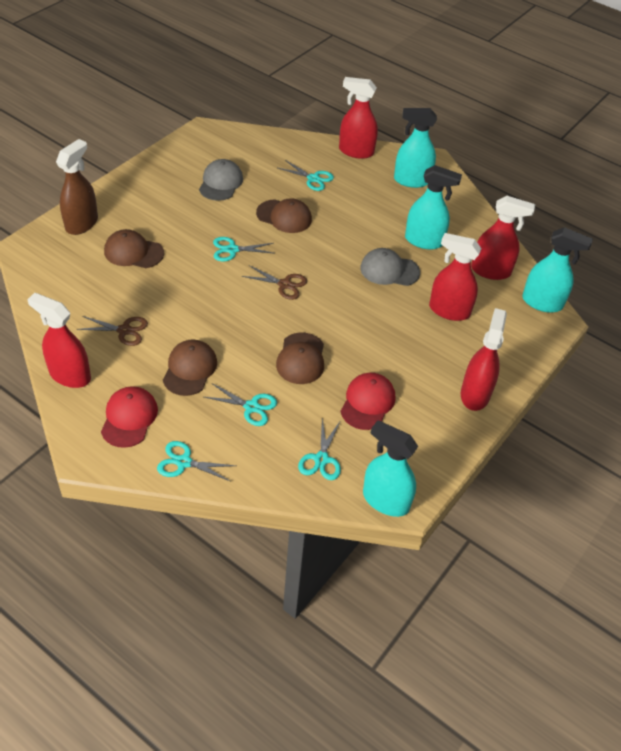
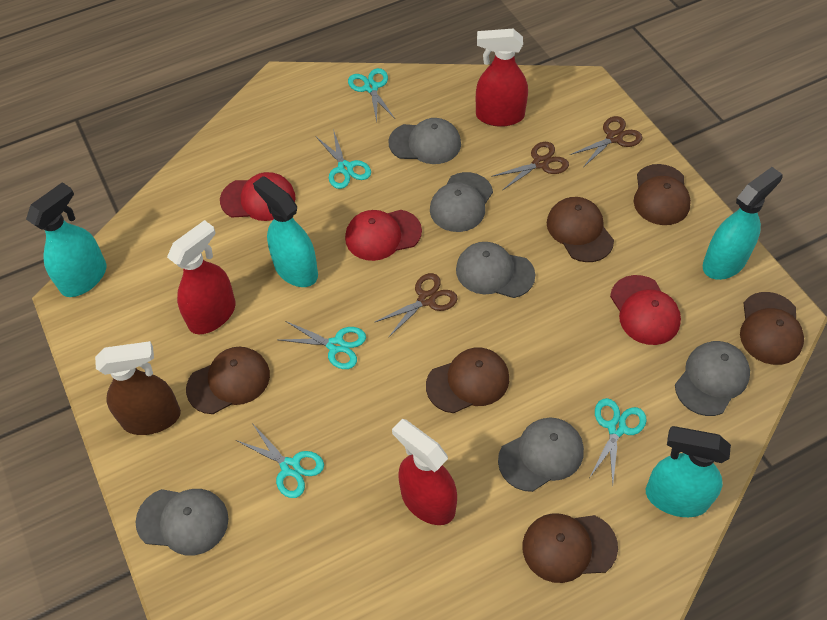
brown cap: [104,229,164,268] [163,340,217,396] [256,198,312,233] [276,332,324,384] = 4 -> [186,347,270,414] [426,348,509,413] [522,513,618,583] [547,197,614,262] [634,164,691,225] [740,292,804,365] = 6
brown scissors: [77,316,148,346] [242,265,307,300] = 2 -> [375,273,458,338] [491,142,569,191] [570,116,642,166] = 3
grey cap: [199,159,243,201] [360,248,420,286] = 2 -> [136,489,229,556] [388,118,461,164] [430,172,493,232] [456,242,535,298] [498,418,584,492] [675,341,750,416] = 6
red cap: [101,386,158,448] [340,373,395,430] = 2 -> [220,172,296,221] [345,210,422,261] [610,275,681,345] = 3
red spray bottle: [27,293,91,388] [339,77,378,159] [429,233,482,321] [461,308,507,411] [471,196,535,280] = 5 -> [167,220,235,334] [392,419,457,525] [476,29,528,127] = 3

